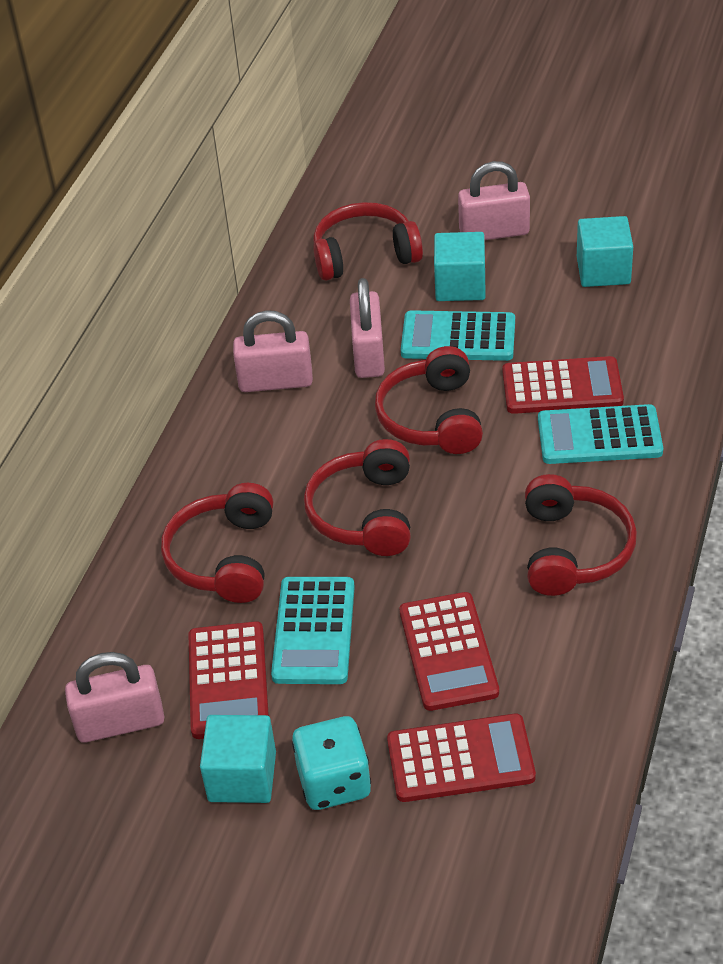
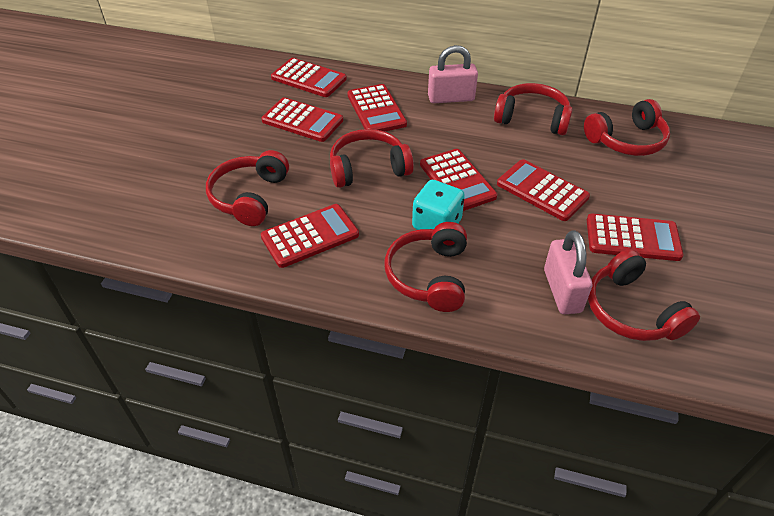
pink padlock: [65,652,164,743] [233,310,313,392] [350,278,385,378] [458,161,530,240] = 4 -> [428,45,478,103] [544,230,592,314] = 2
red calculator: [188,621,269,739] [387,714,536,802] [400,592,499,711] [502,356,624,414] = 4 -> [261,97,343,142] [261,204,359,268] [271,58,347,97] [347,84,407,132] [420,149,497,211] [497,159,590,221] [587,214,683,261] = 7
red headphones: [161,483,273,603] [304,439,411,556] [313,202,423,281] [375,346,483,454] [525,474,637,596] = 5 -> [206,150,289,226] [330,129,414,188] [384,222,467,312] [494,83,572,135] [584,99,670,156] [588,249,700,341] = 6
turquoise calculator: [271,577,355,684] [401,310,515,361] [538,404,663,464] = 3 -> none = 0
turquoise cube: [200,715,276,803] [434,232,486,301] [577,216,633,287] = 3 -> none = 0

